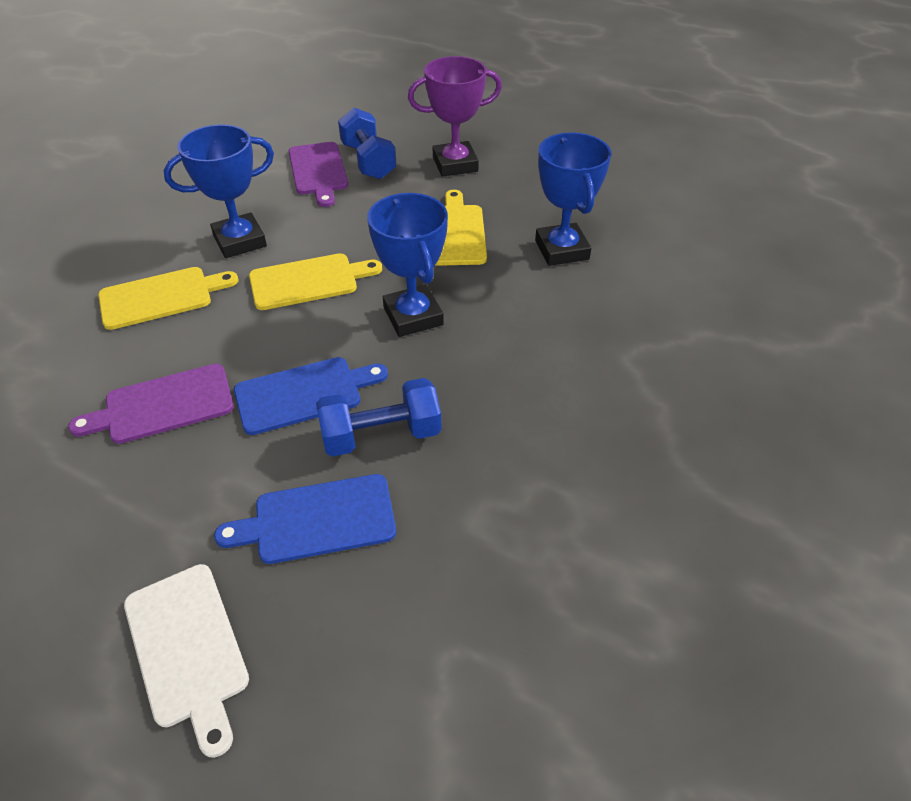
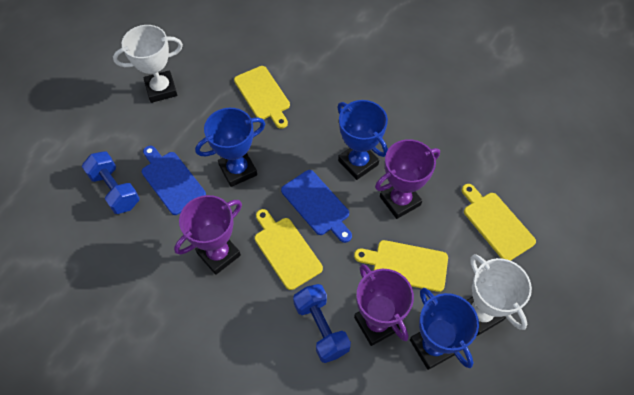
purple cutting board: [68,364,234,444] [289,142,348,207] = 2 -> none = 0
purple trophy: [408,56,502,177] = 1 -> [174,195,242,275] [354,264,414,346] [375,139,440,219] = 3
white cutting board: [124,564,249,758] = 1 -> none = 0
white trophy: none = 0 -> [113,25,183,103] [467,254,532,336] = 2
yellow cutting board: [98,267,238,330] [249,253,382,310] [436,190,487,266] = 3 -> [234,66,290,129] [255,209,323,290] [354,240,448,292] [462,184,536,261] = 4

